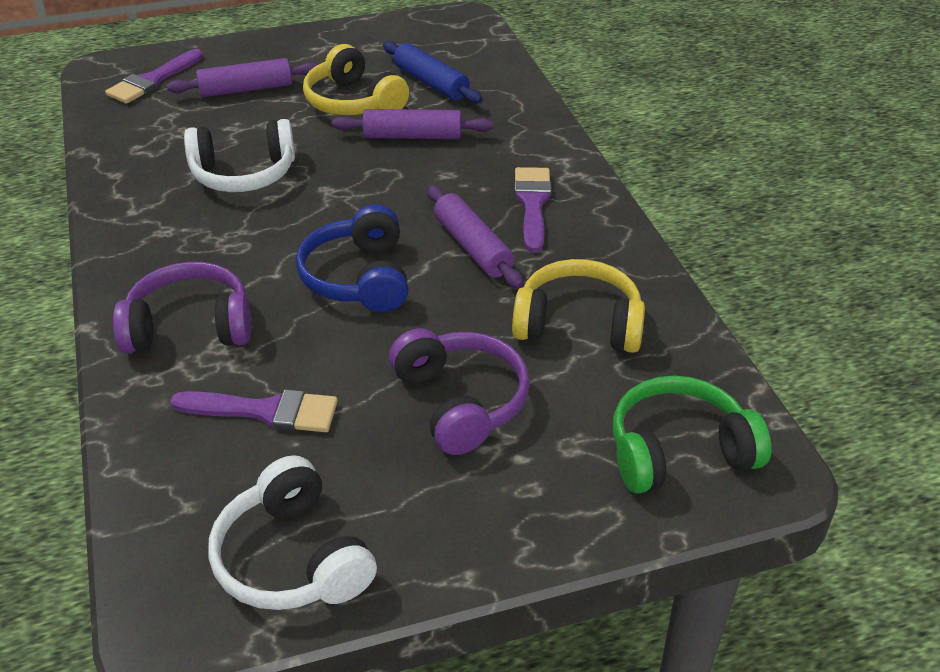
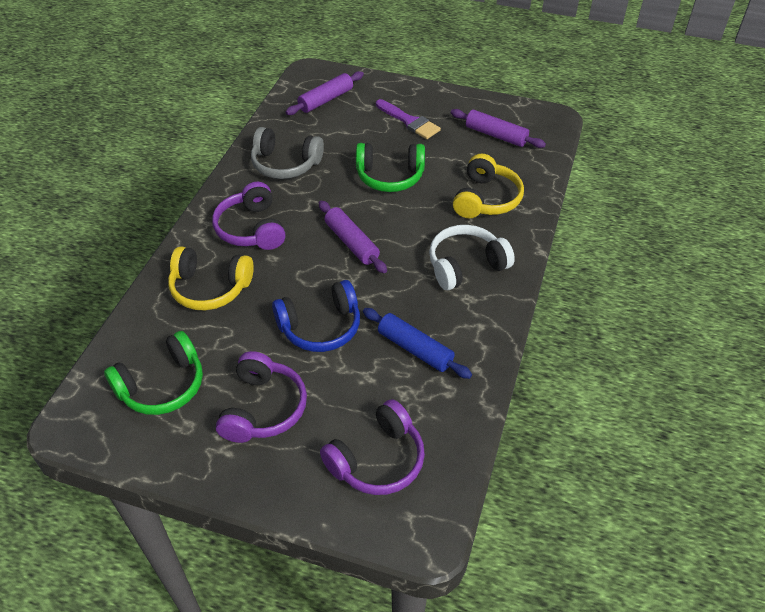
green headphones: [613,376,771,494] = 1 -> [104,331,203,415] [356,143,425,192] = 2
grey headphones: none = 0 -> [251,127,324,179] = 1
purple brush: [105,49,203,104] [170,389,338,432] [514,167,552,253] = 3 -> [376,99,441,139] = 1
purple headphones: [113,262,251,354] [389,328,530,455] = 2 -> [212,182,286,250] [216,351,307,443] [320,399,425,495] = 3
white headphones: [184,119,295,192] [208,455,377,610] = 2 -> [429,225,515,290] = 1

